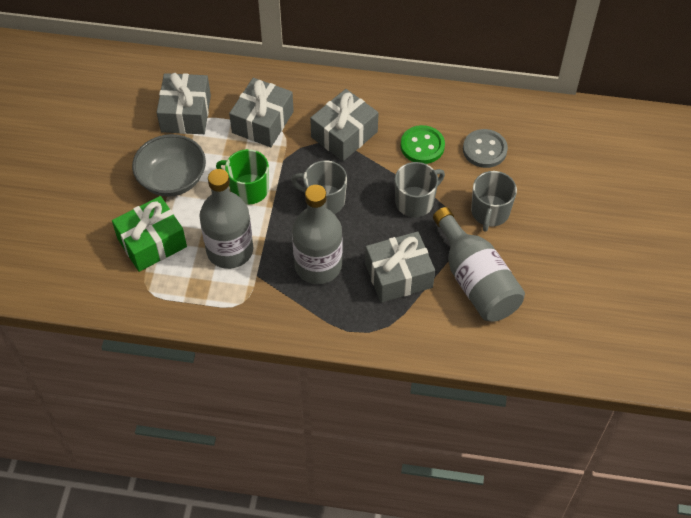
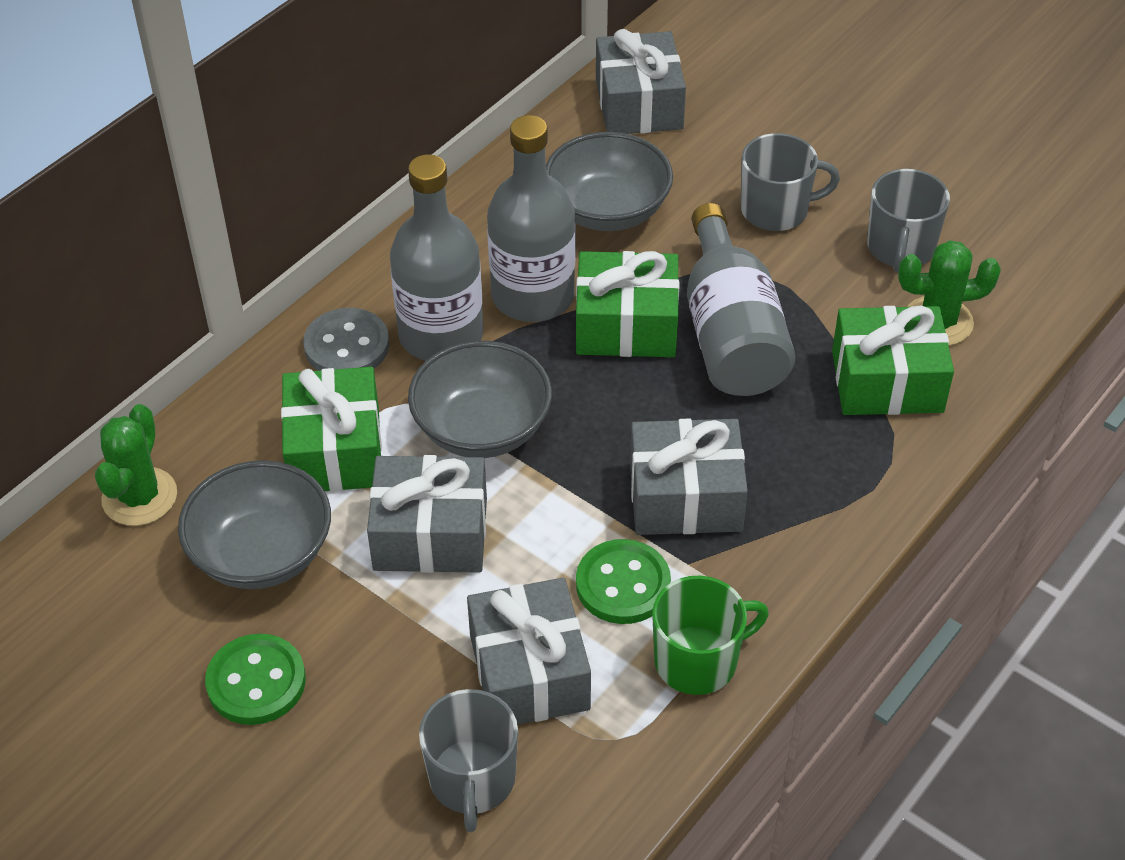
green button: [401,125,445,164] = 1 -> [205,634,306,725] [576,539,671,624] = 2
green cactus: none = 0 -> [95,404,177,526] [898,240,1001,346] = 2
green gift: [112,196,187,272] = 1 -> [281,367,382,492] [576,251,679,357] [832,305,954,415] = 3
grey bowl: [132,134,206,197] = 1 -> [178,460,331,589] [408,341,552,458] [546,132,673,231] = 3

